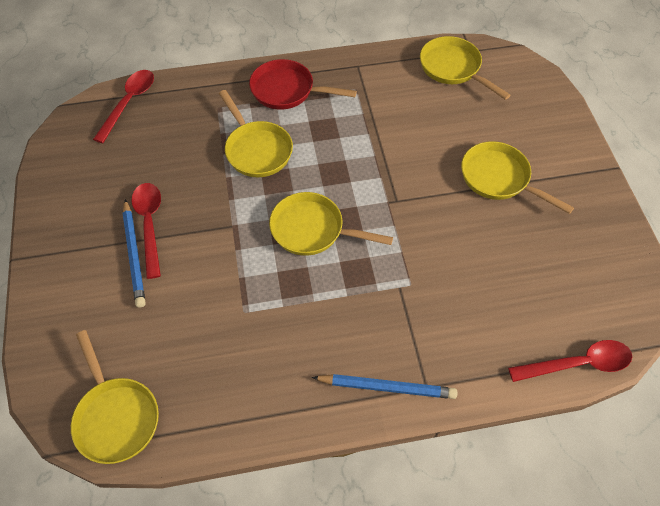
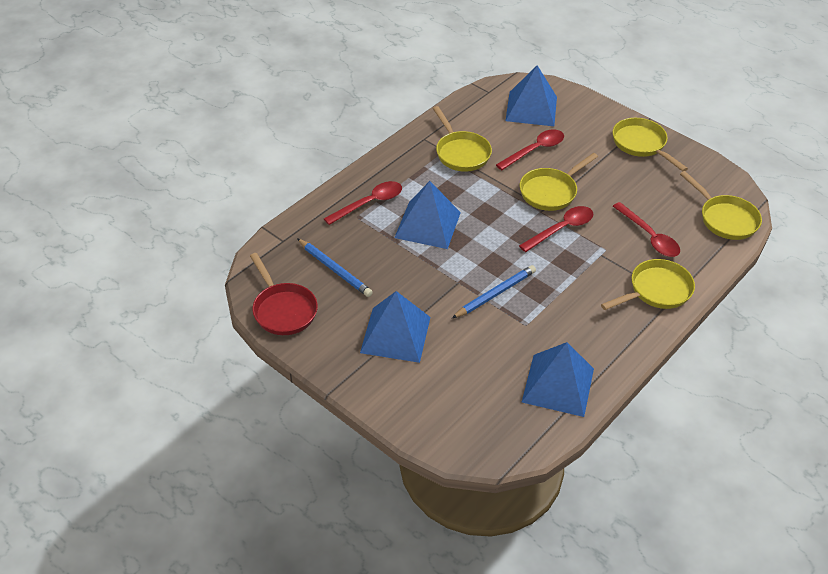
blue pyramid: none = 0 -> [360,291,431,363] [394,181,461,249] [506,65,557,126] [522,342,594,417] = 4
red spoon: [93,70,154,143] [131,183,161,279] [508,340,632,382] = 3 -> [324,181,402,225] [496,130,564,170] [519,206,594,252] [613,202,680,257] = 4

